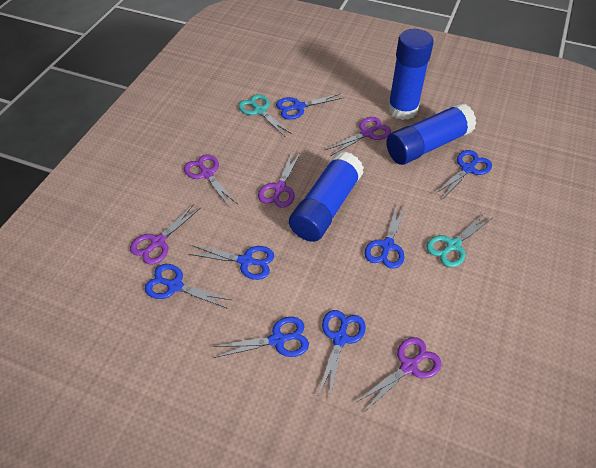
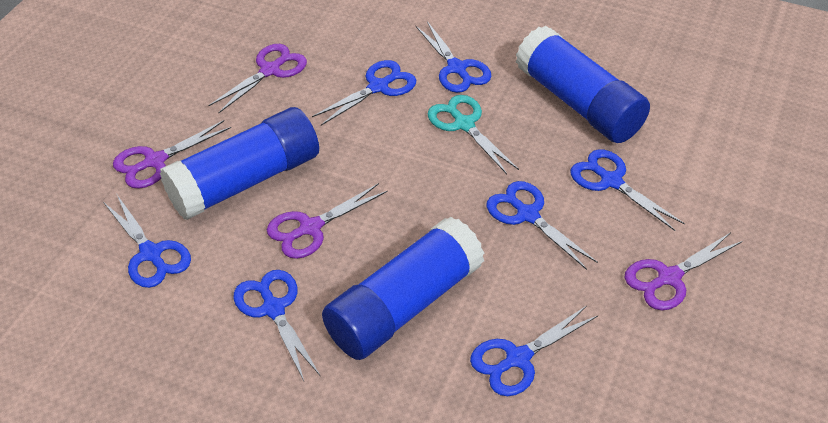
purple scissors: [130,204,200,265] [184,154,238,208] [258,152,301,208] [326,117,391,156] [357,337,441,411] = 5 -> [113,120,231,189] [208,44,307,114] [267,183,388,259] [625,232,743,310] = 4
turquoise scissors: [238,94,292,137] [426,214,492,267] = 2 -> [428,95,519,174] = 1

